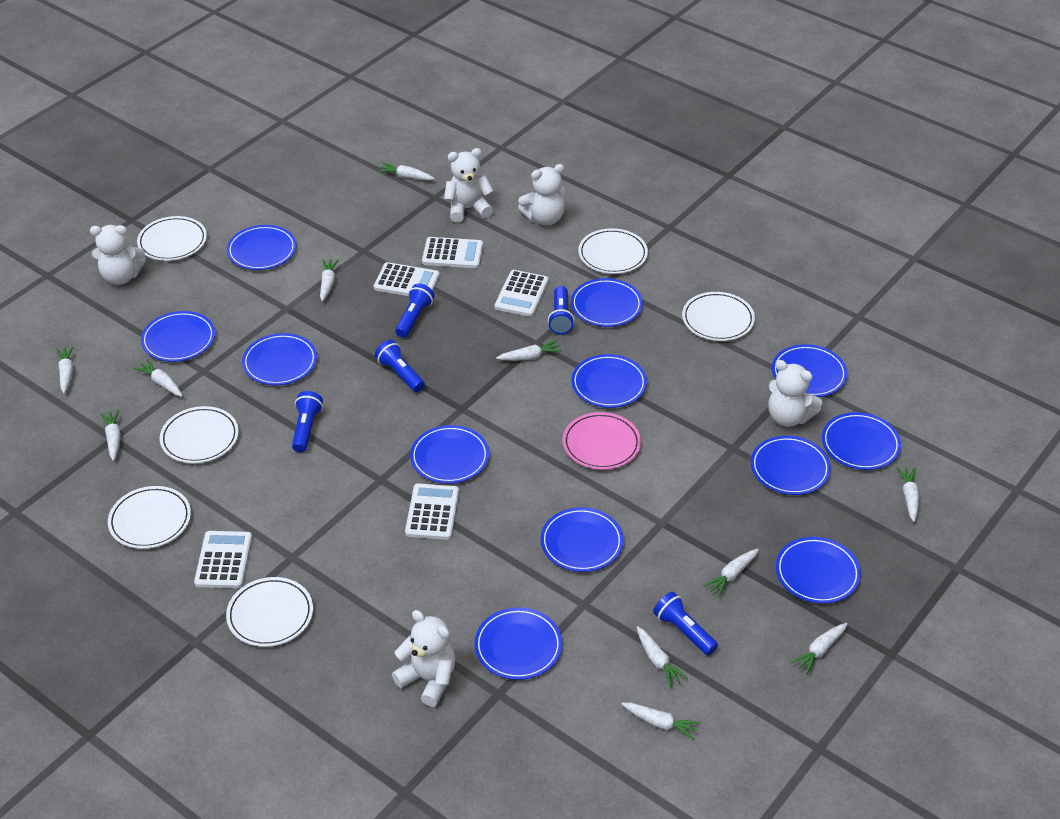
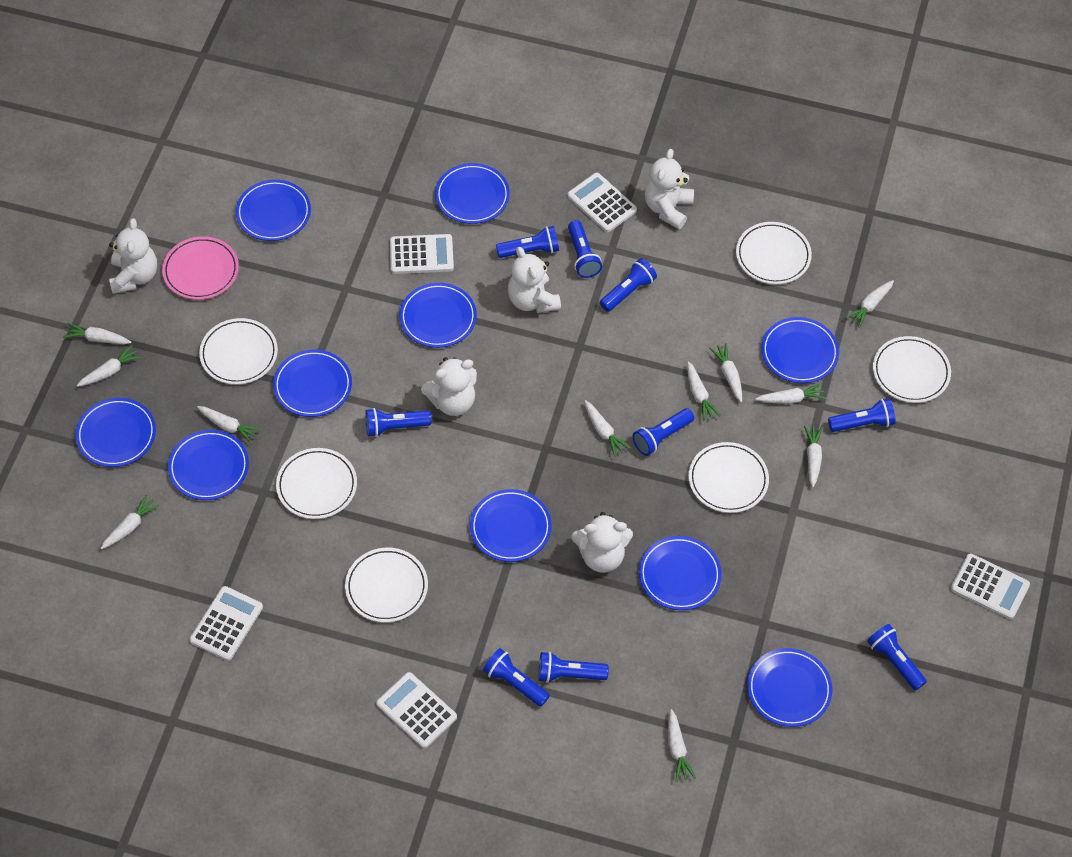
blue flashlight: [292,391,323,452] [375,340,425,392] [395,284,435,338] [548,286,575,335] [653,592,718,655] = 5 -> [365,408,432,437] [483,648,550,707] [496,226,559,258] [538,652,609,683] [568,220,602,278] [600,258,657,312] [632,408,694,456] [828,398,895,432] [867,624,927,691] = 9
blue plate: [141,311,215,362] [227,225,296,270] [242,333,317,385] [410,425,489,484] [474,607,562,680] [540,507,624,572] [571,278,643,327] [571,354,647,408] [751,436,831,495] [772,344,848,397] [776,537,861,604] [822,412,901,470] = 12 -> [75,398,156,467] [168,430,249,500] [236,180,311,241] [273,350,352,417] [399,283,477,348] [435,163,510,224] [470,489,552,562] [639,536,722,610] [747,648,832,727] [761,317,839,383] = 10

